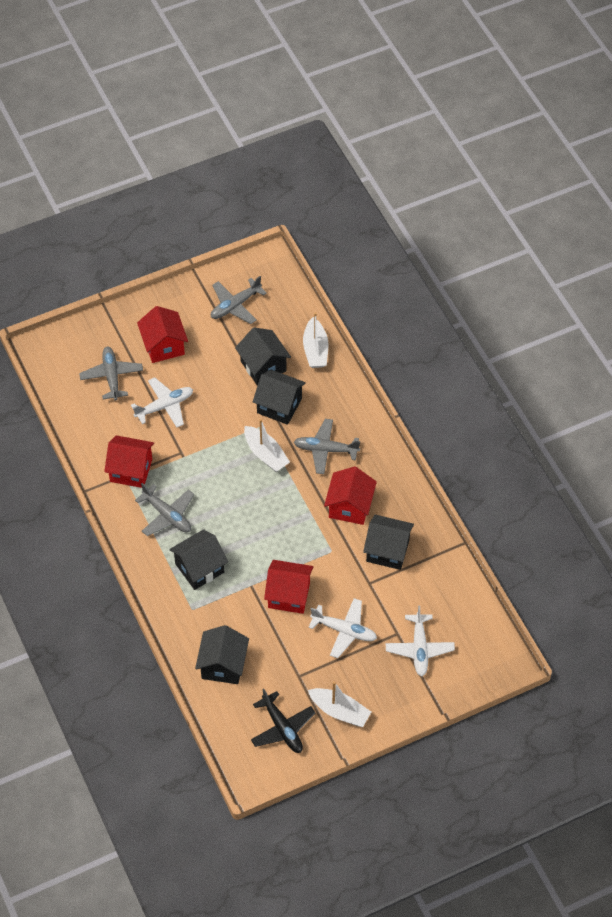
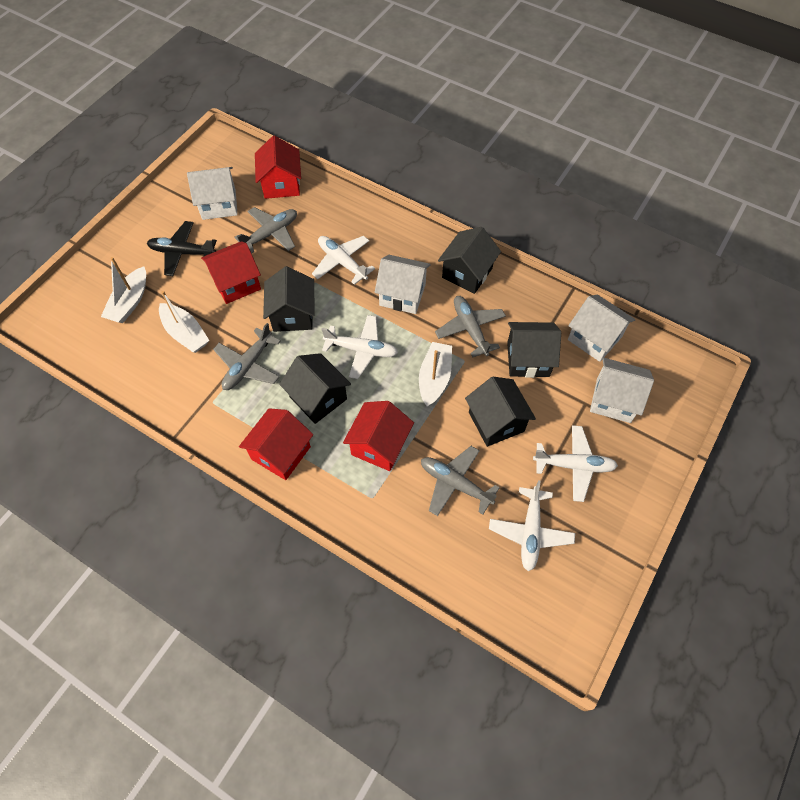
white house: none = 0 -> [187,167,238,220] [375,255,430,314] [568,295,636,362] [590,358,654,423] = 4
white plane: [131,377,193,428] [309,598,377,658] [386,606,455,676] = 3 -> [312,236,375,285] [321,315,398,379] [489,480,575,572] [533,425,618,502] = 4

